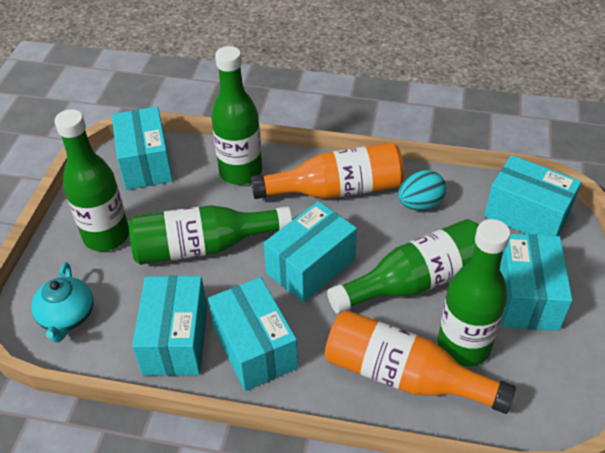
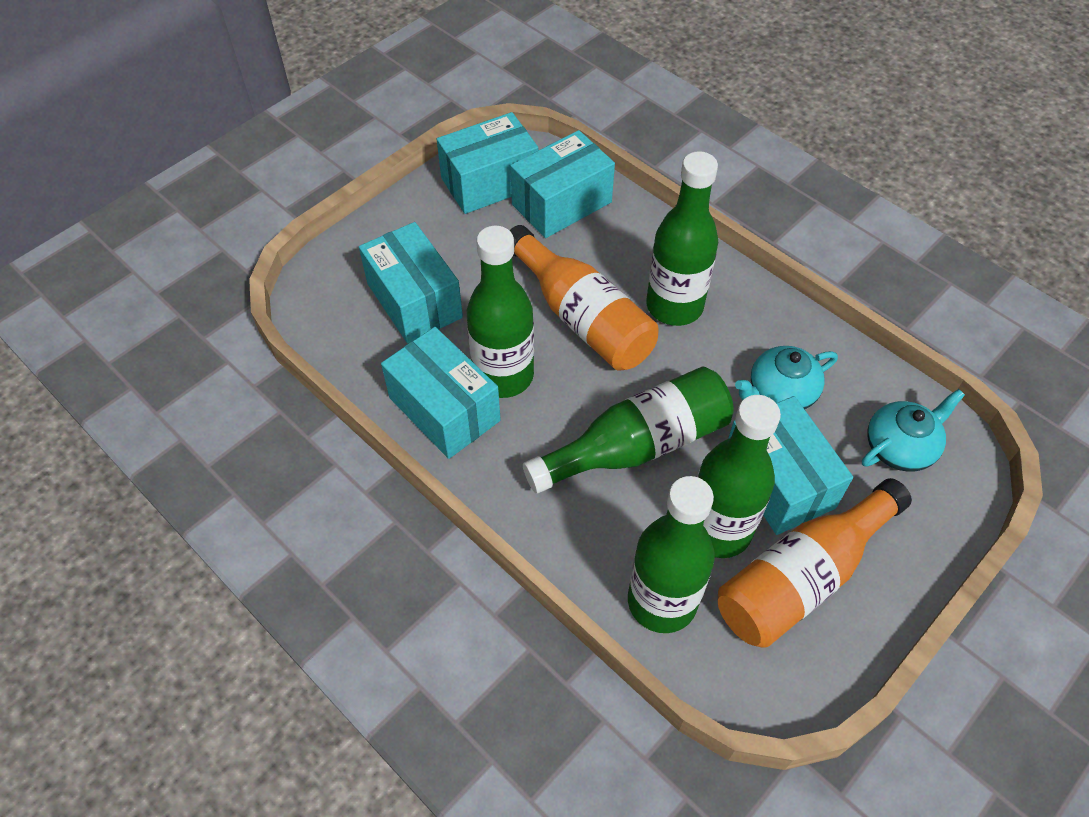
turquoise box: [112,107,173,190] [132,276,207,376] [208,277,298,391] [263,201,357,302] [484,155,582,236] [500,234,572,331] = 6 -> [359,222,463,343] [381,327,501,459] [437,112,538,214] [510,130,615,238] [728,396,853,535] = 5
turquoise egg: [398,170,446,210] = 1 -> none = 0
turquoise teapot: [31,262,93,342] = 1 -> [735,346,838,409] [862,389,965,472] = 2

